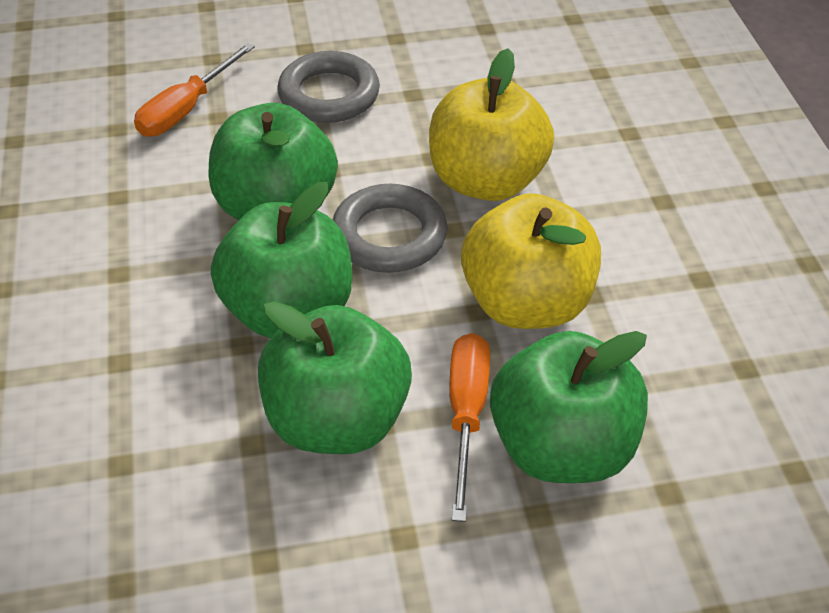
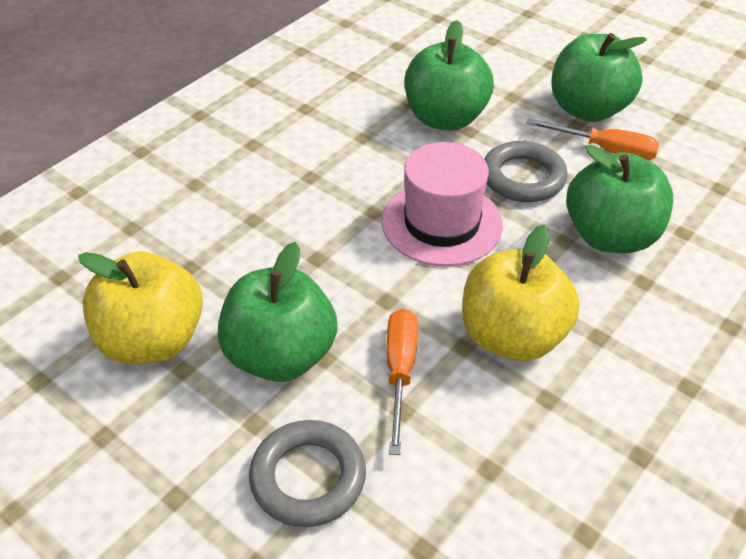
pink hat: none = 0 -> [382,142,503,266] = 1

